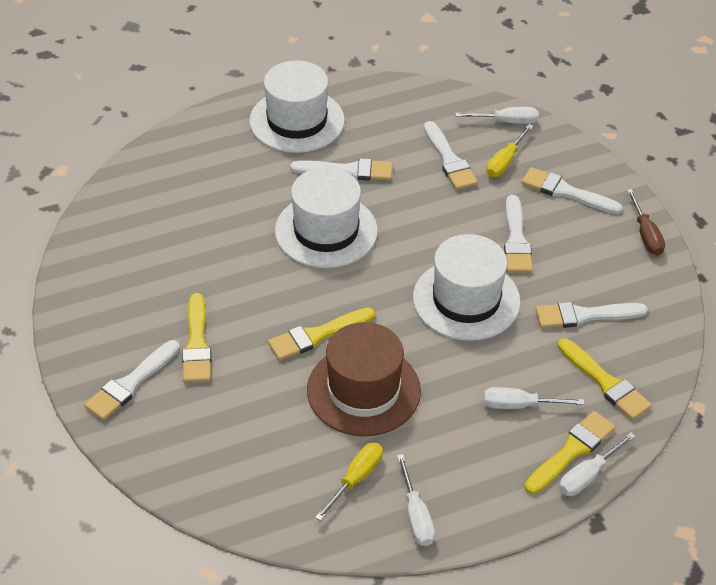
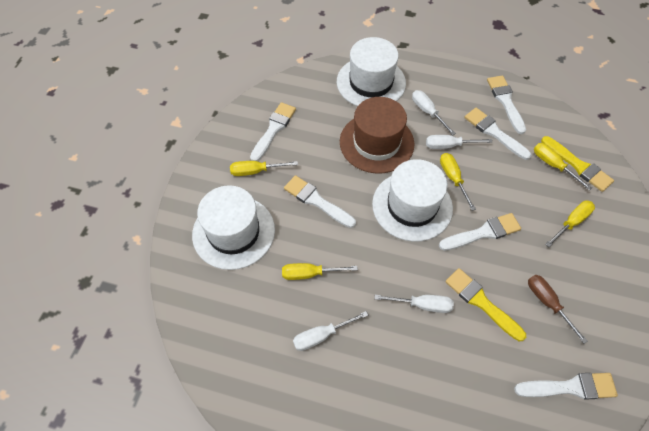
yellow brush: [182,293,211,383] [268,307,375,361] [525,411,615,494] [558,338,652,420] = 4 -> [445,268,526,341] [541,136,614,192] = 2
yellow screwdriver: [315,443,383,521] [487,124,533,177] = 2 -> [230,161,298,176] [282,263,358,280] [440,153,476,211] [534,143,592,190] [545,200,595,247] = 5

